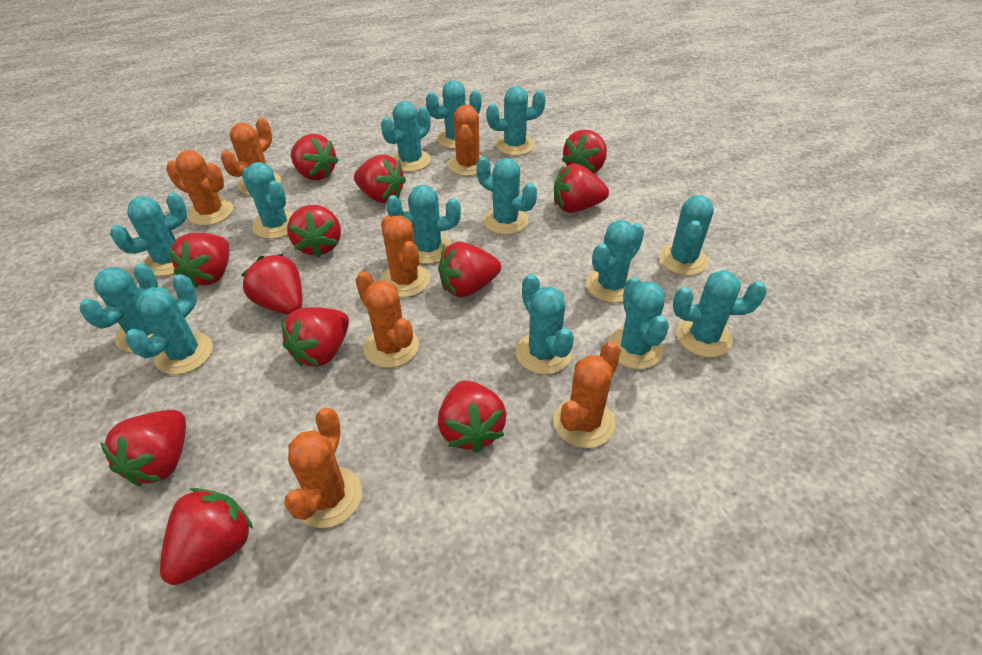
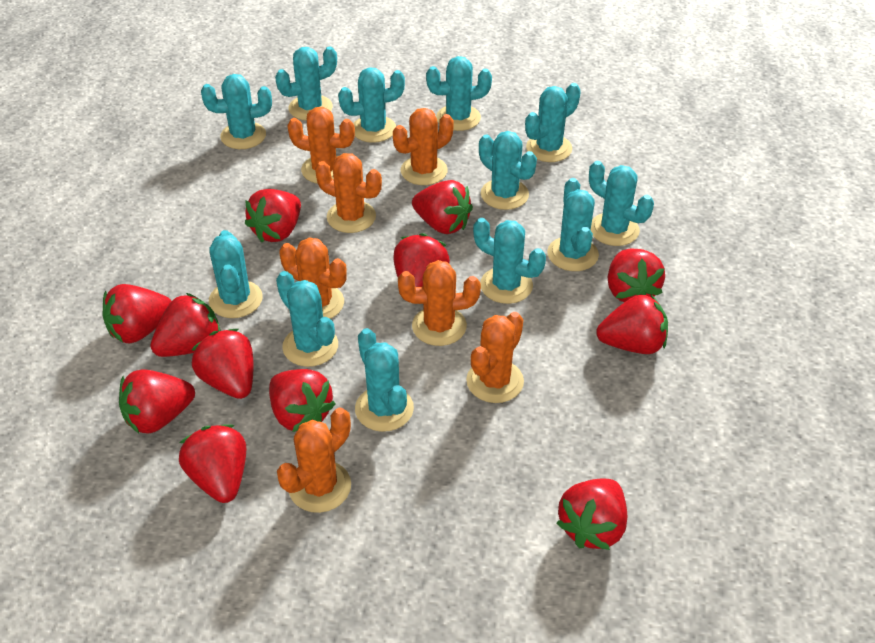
turquoise cactus: [80,264,158,353] [110,193,187,276] [126,274,213,375] [242,162,293,239] [381,101,431,172] [386,185,461,264] [426,80,482,149] [476,157,537,235] [486,86,546,156] [516,274,574,375] [586,220,644,303] [607,277,669,369] [659,195,714,276] [673,270,767,358] = 14 -> [201,74,272,149] [209,230,263,318] [275,46,337,121] [276,271,338,367] [338,67,405,143] [355,328,414,432] [426,56,492,131] [473,218,546,304] [479,131,537,210] [525,83,581,162] [547,178,599,271] [589,161,654,246] = 12

